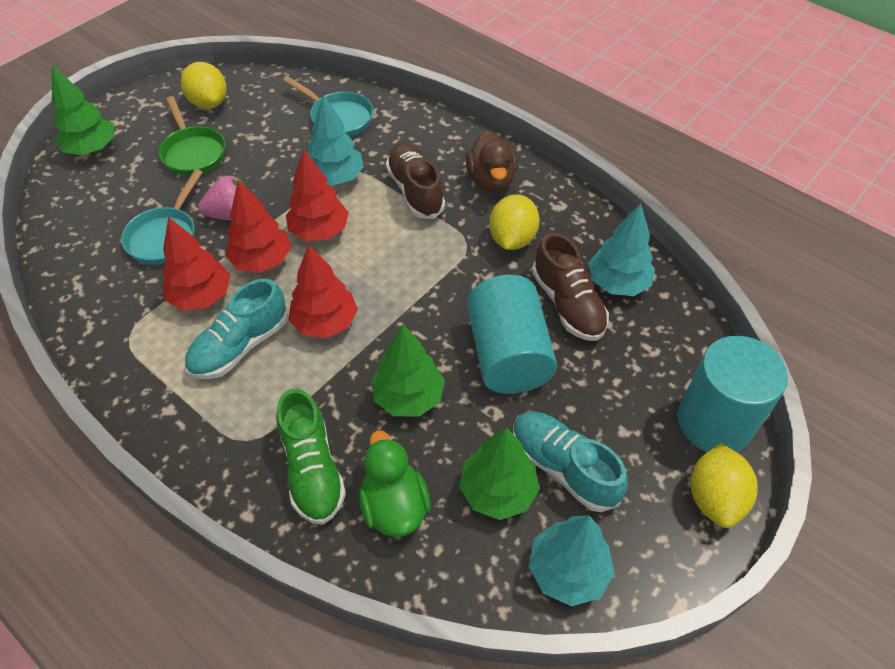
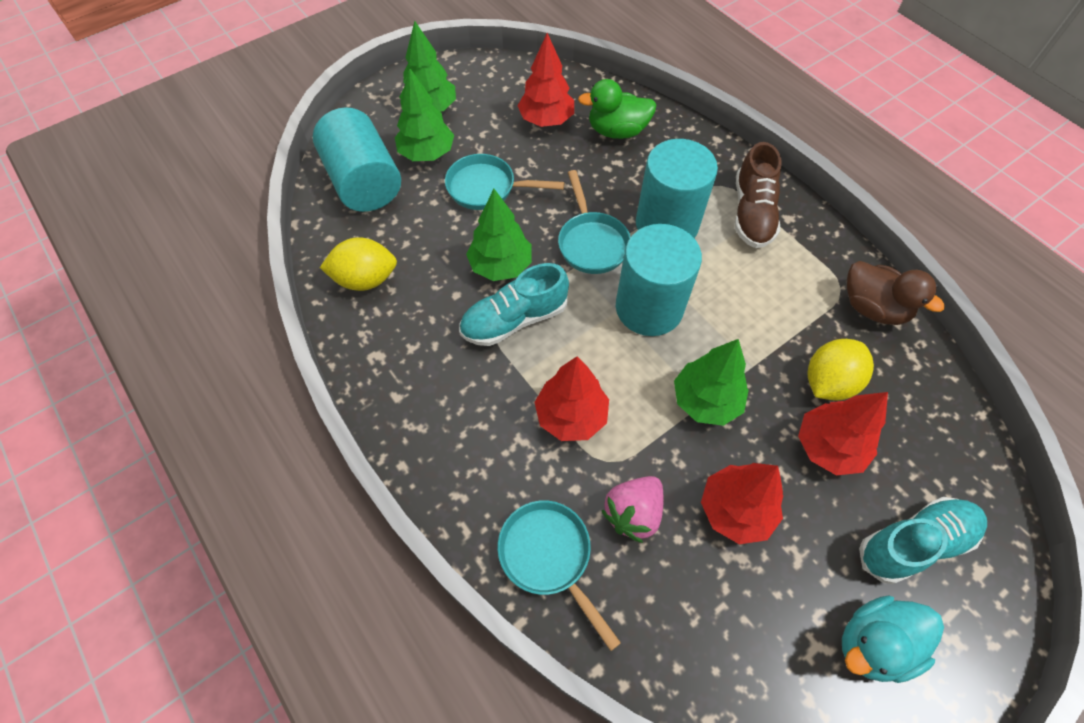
brown shoe: [386,143,445,219] [532,233,609,341] = 2 -> [735,142,782,248] = 1
green pan: [159,96,225,176] = 1 -> none = 0
green shoe: [276,388,346,525] = 1 -> none = 0
green tree: [52,66,115,155] [371,324,445,417] [459,427,540,520] = 3 -> [395,67,454,161] [399,21,456,112] [466,189,532,281] [674,339,749,426] = 4
turquoise cylinder: [467,275,557,394] [677,336,788,452] = 2 -> [313,107,401,212] [616,224,702,336] [636,139,718,238] = 3
turquoise duck: none = 0 -> [842,595,944,683] = 1
turquoise pan: [121,169,202,265] [283,76,373,137] = 2 -> [445,154,564,210] [497,500,621,651] [558,170,630,274] = 3
turquoise tree: [308,95,364,186] [528,515,615,606] [588,203,655,296] = 3 -> none = 0
yellow lemon: [181,62,227,109] [489,194,540,250] [690,443,758,528] = 3 -> [320,237,397,291] [807,339,874,400] = 2

